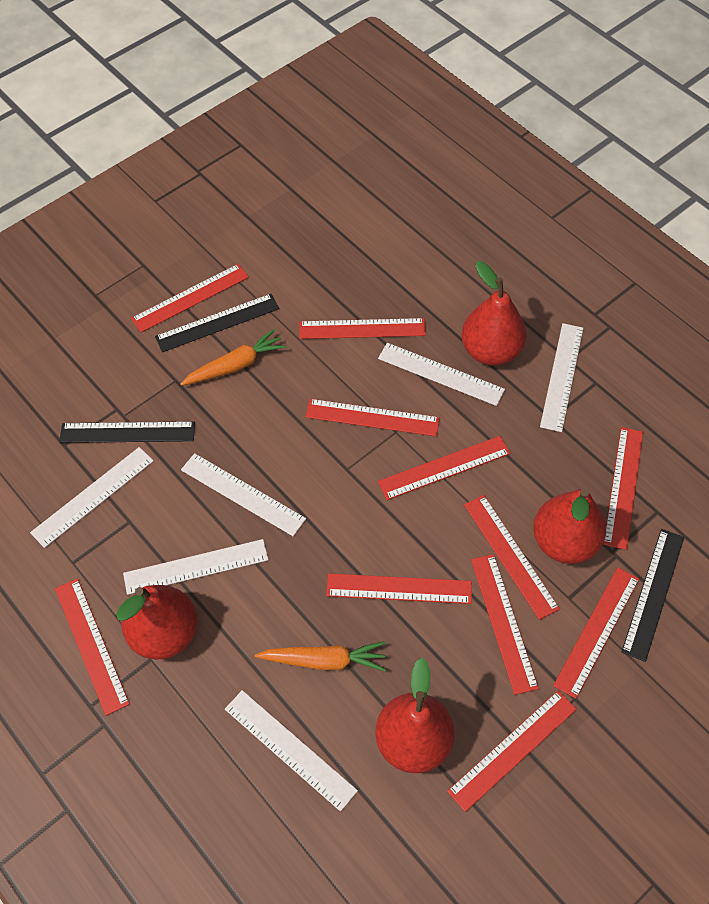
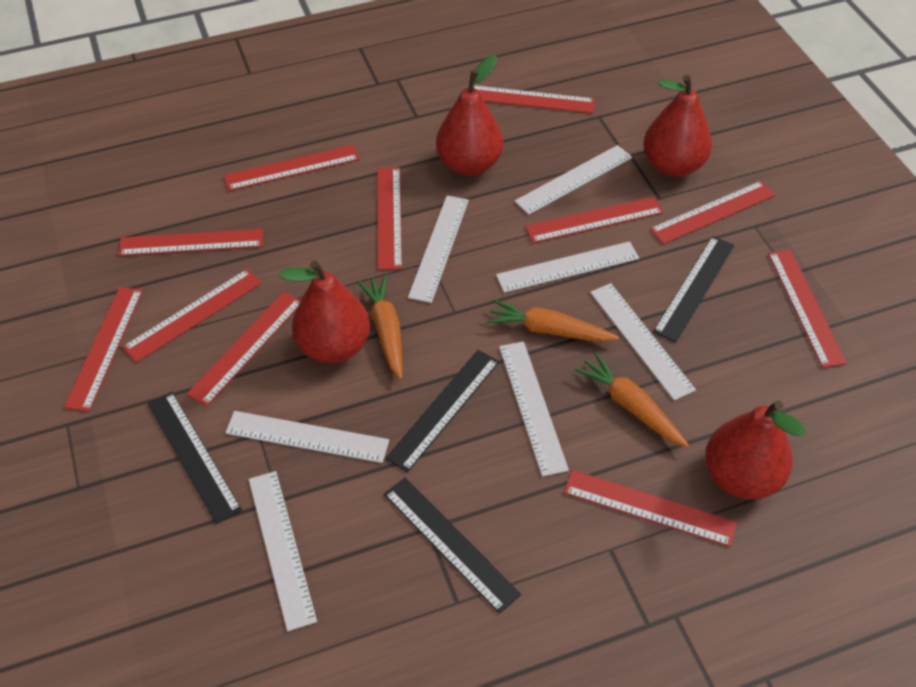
black ruler: [60,421,195,443] [155,294,279,352] [622,529,684,662] = 3 -> [148,392,242,524] [384,478,521,614] [385,350,499,472] [653,236,734,343] = 4
orange carrot: [180,329,287,386] [255,641,386,671] = 2 -> [357,275,403,380] [486,299,619,342] [574,352,689,448] = 3
white ruler: [30,447,154,548] [123,539,268,595] [181,453,306,536] [225,690,358,812] [378,343,505,406] [540,323,583,432] = 6 -> [225,411,389,463] [249,471,317,631] [408,196,469,303] [496,241,639,293] [499,341,569,477] [515,145,632,215] [590,283,696,401] = 7

